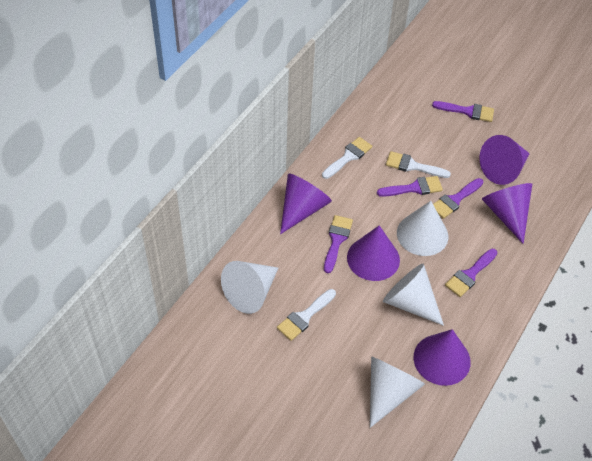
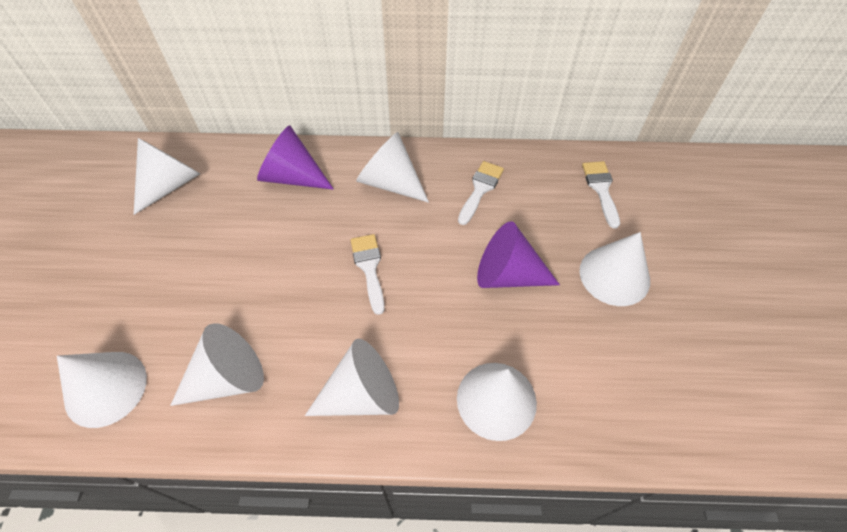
purple brush: [324,215,353,273] [377,176,443,197] [432,101,494,122] [433,178,483,219] [445,249,497,297] = 5 -> none = 0
purple cone: [280,173,332,234] [347,225,400,281] [414,329,471,386] [479,135,530,185] [482,183,532,244] = 5 -> [257,125,334,190] [477,221,560,288] = 2
white cone: [221,261,278,314] [370,357,425,428] [383,264,444,326] [397,201,448,256] = 4 -> [57,352,147,428] [134,138,200,215] [170,323,264,406] [305,339,399,416] [356,132,429,203] [457,363,537,441] [580,232,650,306] = 7

